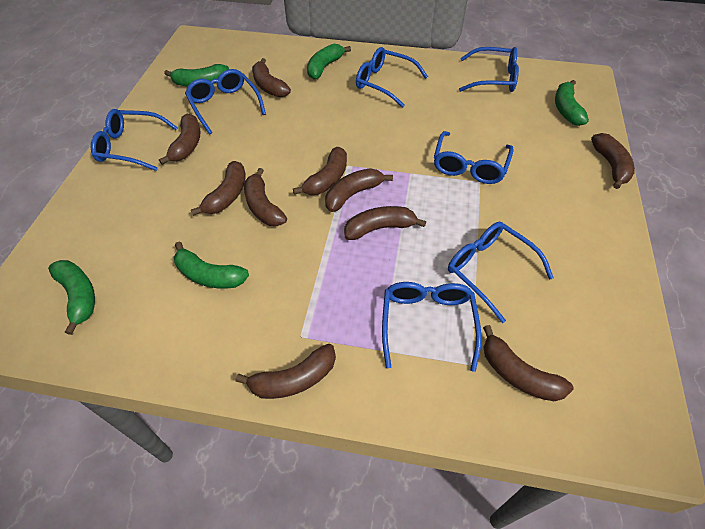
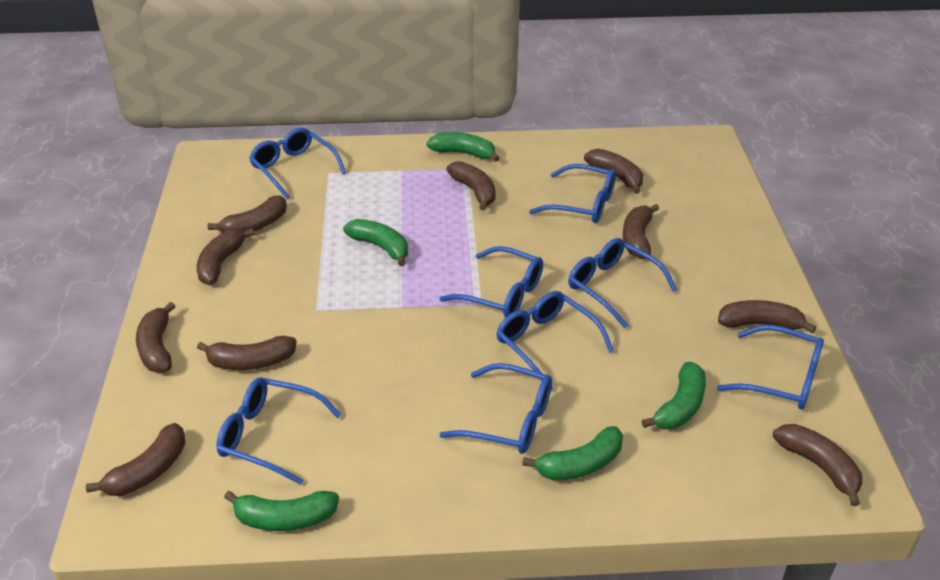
blue glasses: [91,109,178,171] [185,69,266,134] [356,47,428,108] [382,282,482,372] [434,131,514,184] [448,222,554,323] [459,47,519,92] = 7 -> [216,377,342,485] [249,128,346,199] [439,246,543,318] [439,363,552,454] [497,291,614,389] [529,164,616,223] [568,238,677,328] [717,325,824,409] = 8

